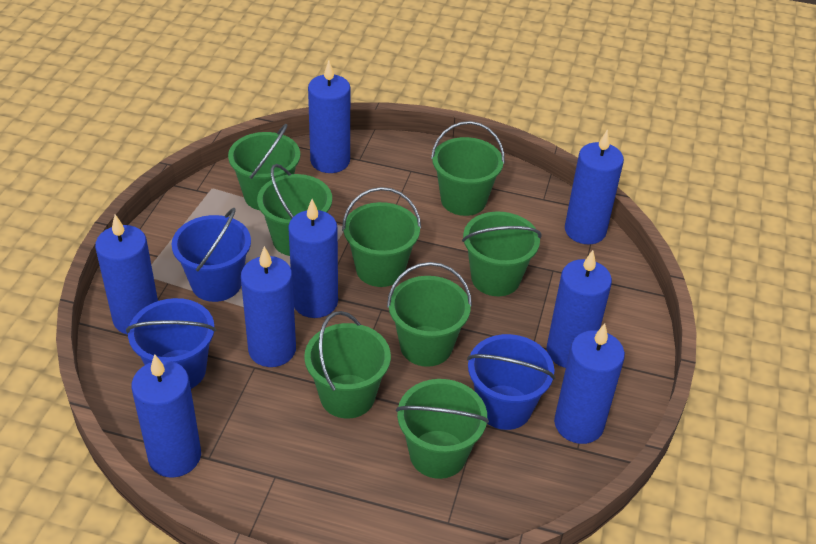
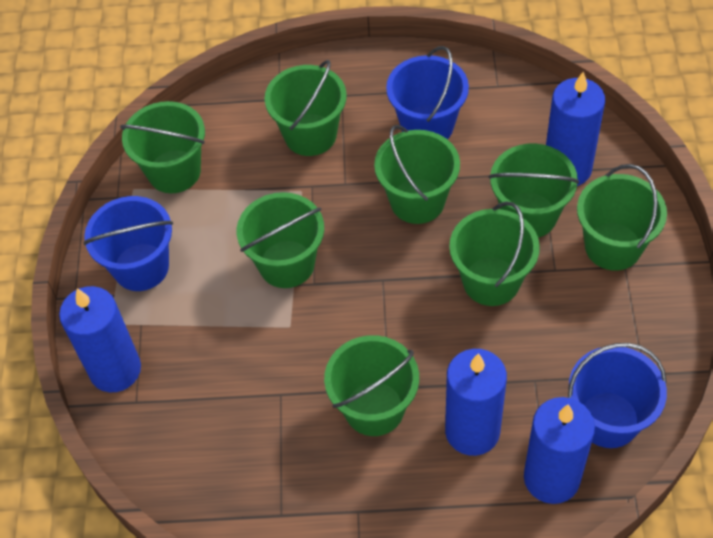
blue candle: [95,215,158,335] [131,354,201,478] [241,246,296,367] [288,199,338,318] [308,60,350,173] [547,250,612,368] [554,324,625,444] [565,130,624,245] = 8 -> [59,286,141,392] [445,349,507,456] [524,397,595,504] [546,72,605,186] = 4

